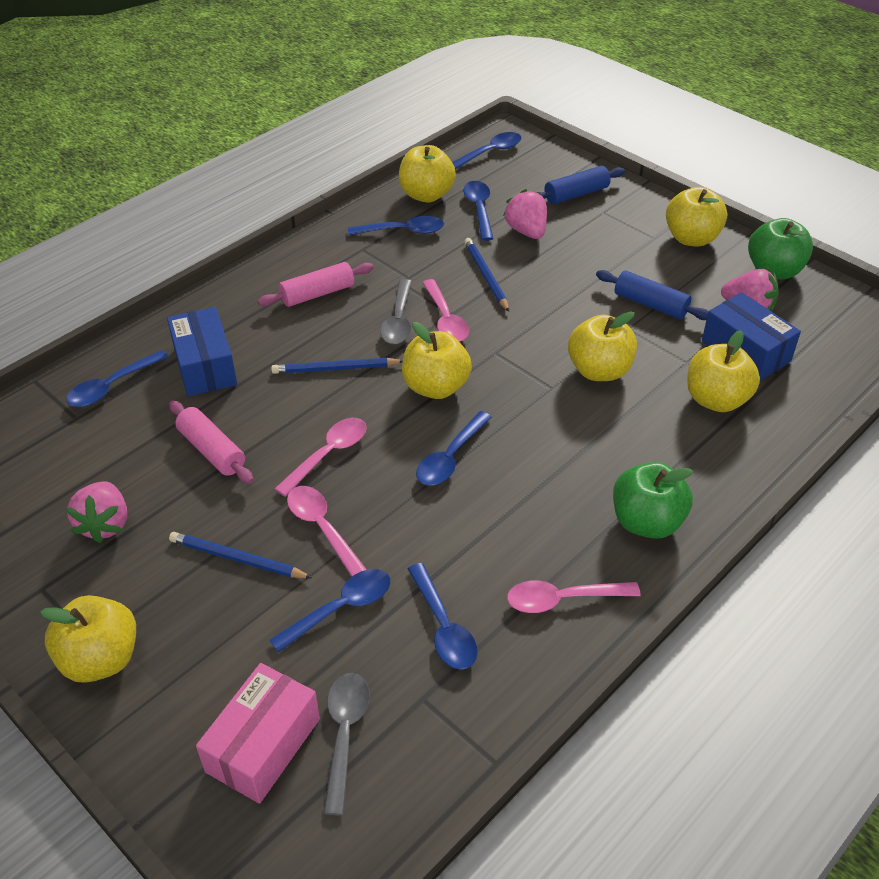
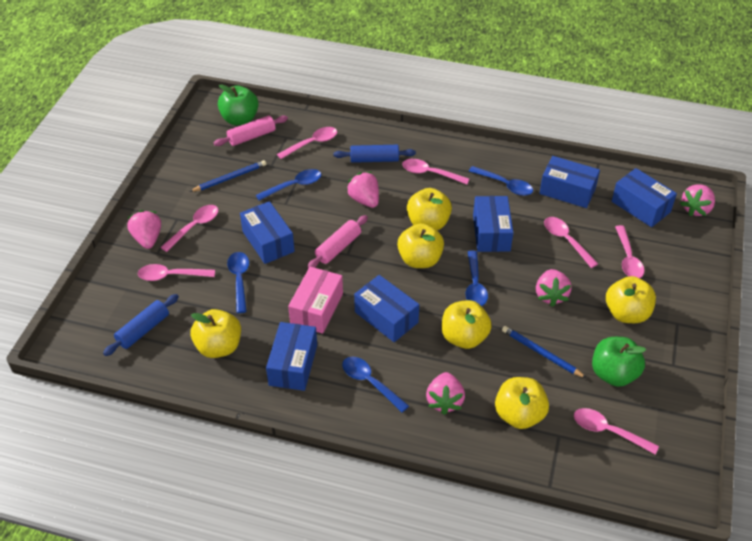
blue box: [167,307,237,396] [702,292,801,381] = 2 -> [240,201,295,264] [266,322,317,391] [354,275,419,342] [473,196,513,252] [539,156,600,208] [612,168,677,227] = 6
blue pencil: [169,532,312,578] [271,358,403,374] [464,238,509,312] = 3 -> [190,160,266,192] [502,326,586,378] = 2
blue spoon: [66,350,169,407] [269,569,390,652] [348,216,444,235] [408,563,478,670] [416,411,492,485] [452,132,522,170] [463,181,494,241] = 7 -> [227,252,249,313] [256,169,322,201] [342,357,409,413] [465,250,488,306] [469,166,533,196] = 5
grey spoon: [323,673,370,816] [380,279,412,344] = 2 -> none = 0
pink spoon: [275,418,367,497] [287,486,367,576] [422,279,469,342] [507,580,641,613] = 4 -> [138,264,215,281] [160,205,219,252] [277,127,337,159] [402,159,469,184] [544,217,598,268] [574,408,659,455] [615,225,644,278] = 7
pink strawberry: [66,481,127,543] [503,189,547,239] [721,269,779,312] = 3 -> [127,210,161,249] [346,172,379,208] [426,372,465,415] [536,269,572,307] [680,184,715,216] = 5

